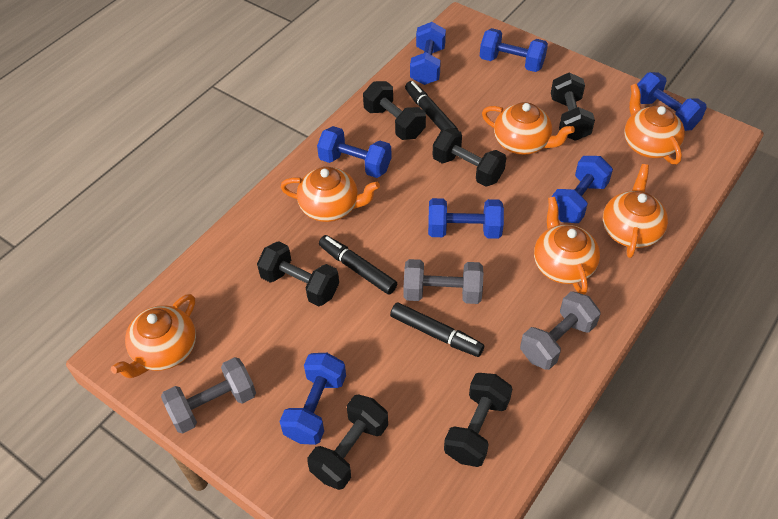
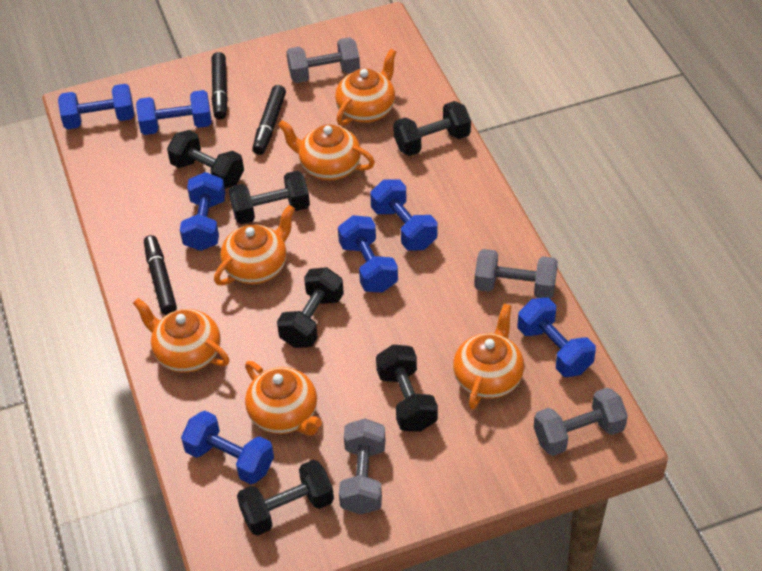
grey dumbbell: [161,357,256,434] [404,259,483,304] [520,291,601,370] = 3 -> [286,37,360,83] [339,418,385,515] [474,249,558,299] [534,387,628,456] = 4

